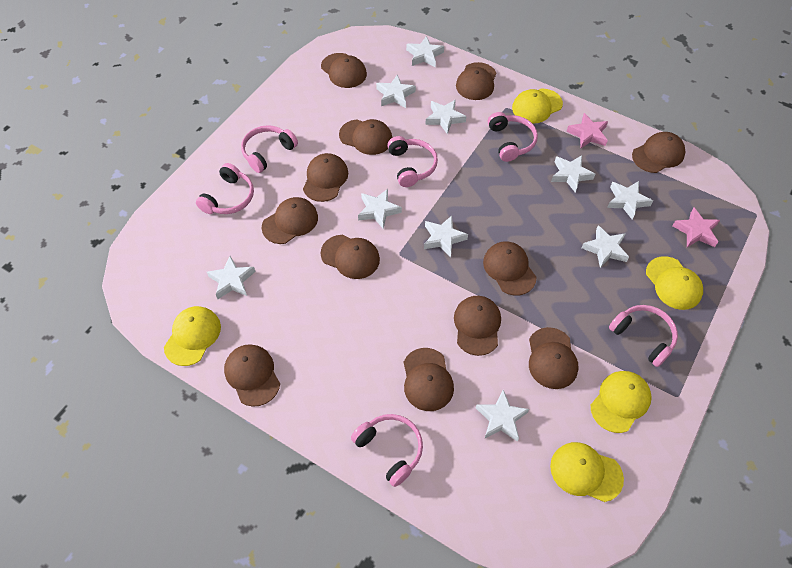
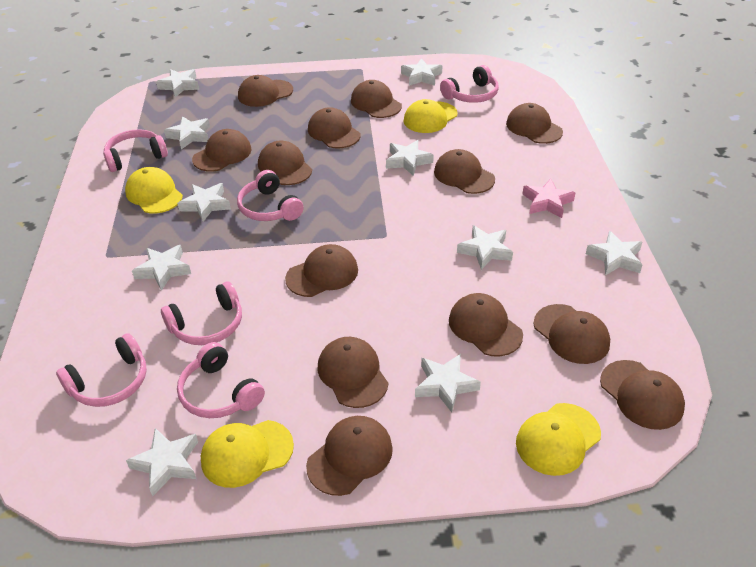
brown cap: [224,344,280,407] [262,197,318,244] [303,153,348,202] [321,53,367,88] [321,235,380,279] [339,119,392,155] [404,348,454,411] [454,296,501,356] [456,62,496,100] [483,241,537,296] [529,327,578,389] [632,132,685,173] = 12 -> [192,129,252,172] [238,75,293,107] [258,141,312,185] [285,244,358,297] [306,416,393,496] [308,107,361,148] [318,337,388,408] [351,80,402,118] [434,149,495,194] [449,293,523,356] [506,103,563,144] [534,304,610,364] [600,360,685,430] = 13
pink star: [567,113,608,148] [673,208,720,247] = 2 -> [522,179,576,218] = 1
yellow cap: [164,306,221,366] [512,89,563,123] [550,442,624,502] [591,371,652,433] [646,256,703,310] = 5 -> [125,167,183,214] [201,420,294,488] [404,99,458,133] [516,403,601,476] = 4

